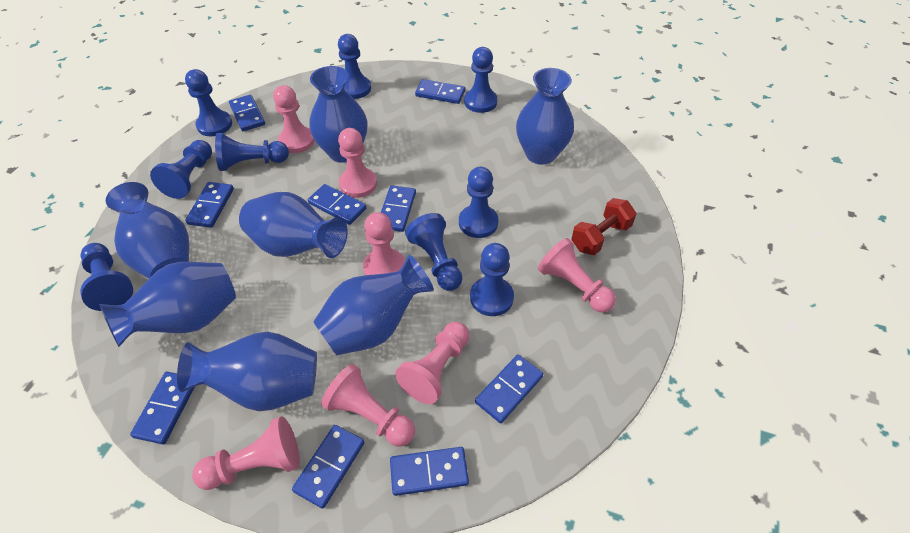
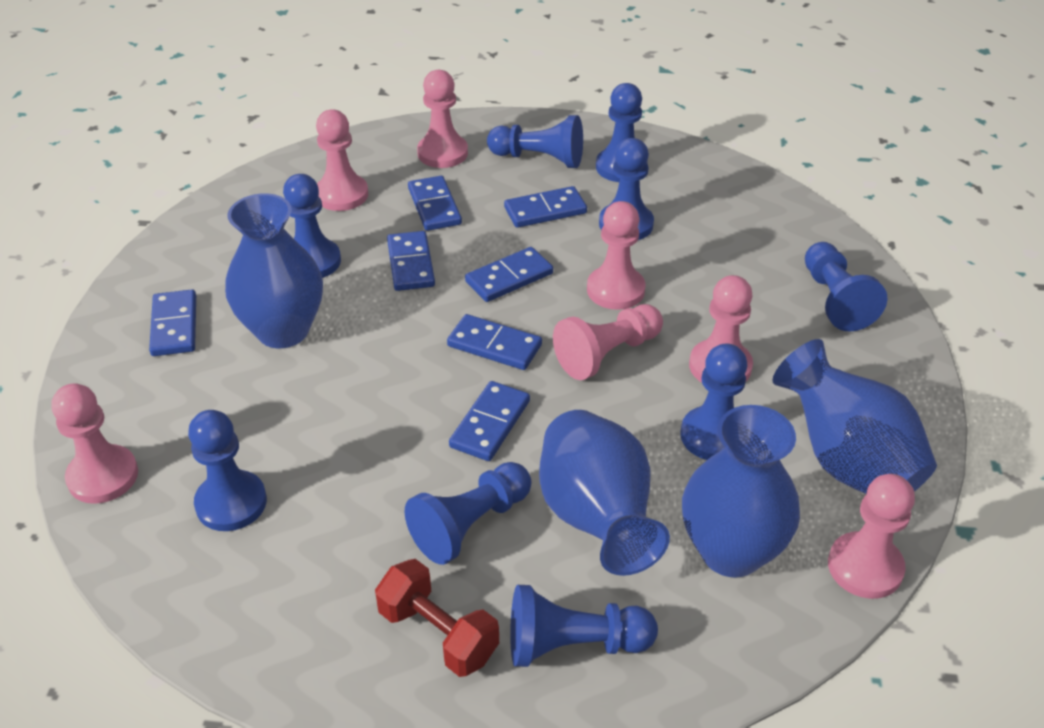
blue domino: [130,372,195,444] [185,182,234,228] [229,95,265,131] [292,425,365,509] [308,184,367,225] [381,185,416,232] [390,447,469,496] [415,79,465,104] [475,354,544,423] = 9 -> [149,289,196,356] [387,231,435,291] [408,176,462,231] [447,314,542,370] [449,381,530,461] [465,247,553,302] [504,186,587,228] = 7
blue vase: [99,262,236,347] [106,182,189,279] [177,332,317,411] [239,192,348,258] [309,66,368,163] [313,255,434,355] [516,68,574,164] = 7 -> [225,193,323,348] [539,410,670,576] [682,405,800,578] [772,339,937,494] = 4

